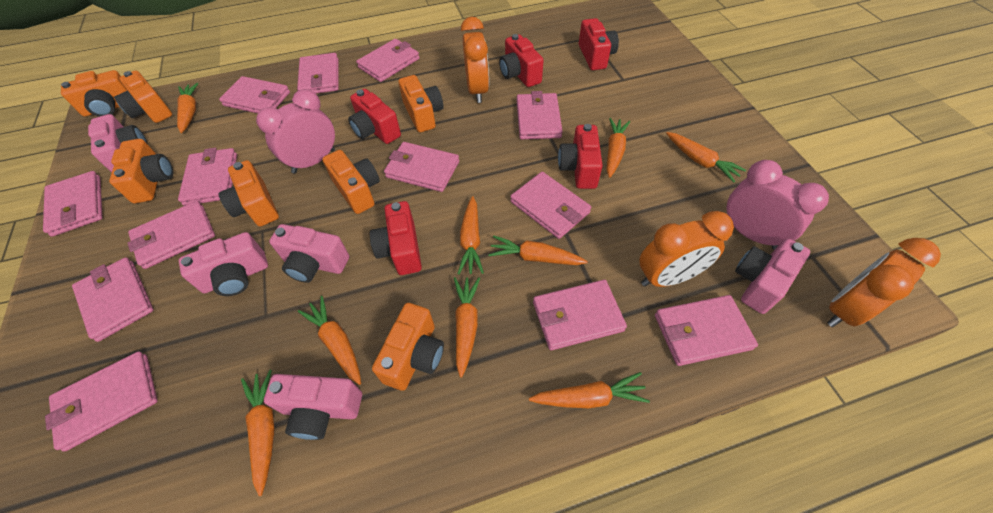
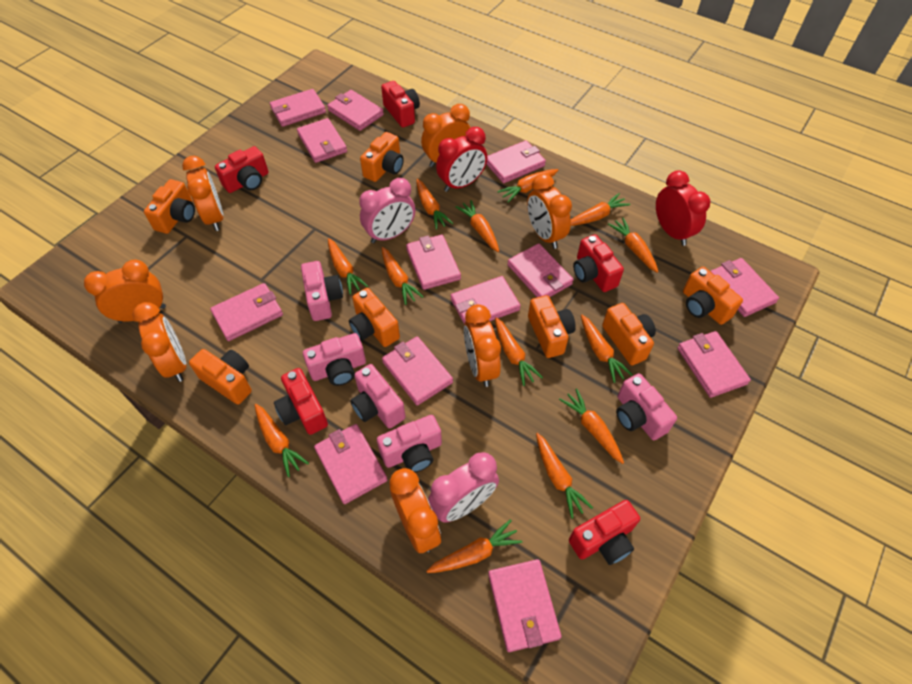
orange carrot: [177,83,198,133] [241,370,275,496] [298,296,361,385] [454,277,480,378] [458,196,484,275] [488,235,588,265] [529,372,650,408] [606,118,630,178] [666,132,746,183] = 9 -> [255,404,309,477] [328,238,368,295] [382,247,423,305] [416,179,453,230] [426,519,522,573] [455,200,499,252] [495,317,543,386] [497,169,558,203] [536,433,593,519] [559,388,624,464] [571,193,630,226] [581,315,633,383] [608,218,658,273] = 13
orange clock: [461,17,489,103] [639,211,734,287] [827,238,941,327] = 3 -> [84,260,166,323] [133,302,186,382] [182,156,223,231] [389,468,441,553] [421,104,471,167] [464,304,501,387] [527,173,572,249] = 7
red clock: none = 0 -> [436,127,487,192] [656,170,711,246] = 2

